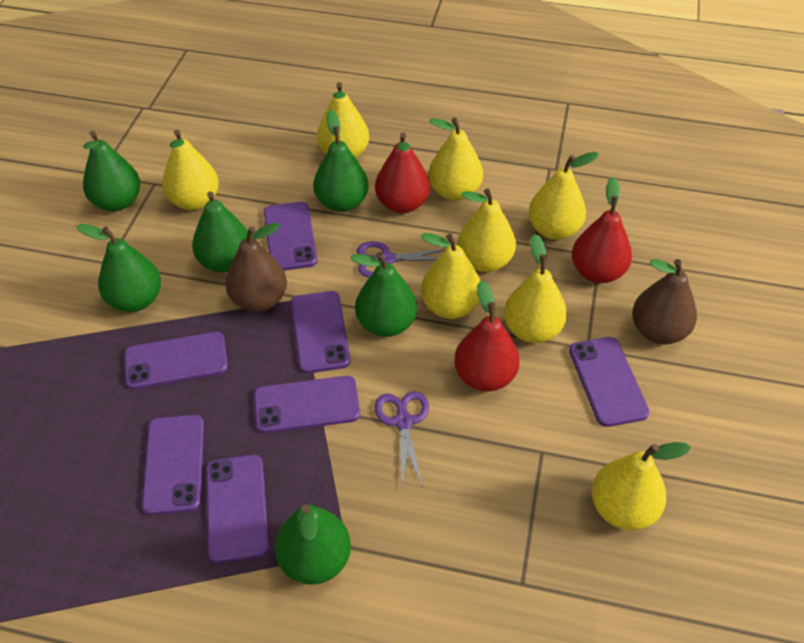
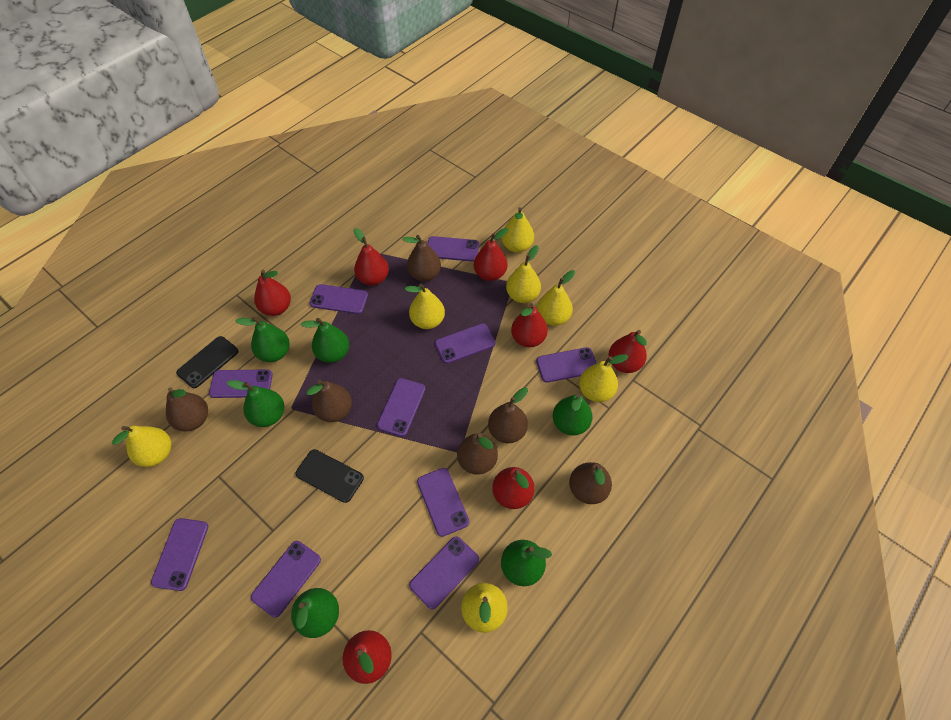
black phone: none = 0 -> [176,336,239,388] [295,449,364,503] = 2
brown pear: [225,223,287,312] [632,259,697,344] = 2 -> [166,387,208,432] [306,380,352,422] [402,235,441,281] [457,433,498,475] [488,387,528,443] [569,462,612,504] = 6
purple phone: [124,332,228,390] [142,415,204,515] [206,455,269,563] [254,376,360,433] [264,202,317,271] [291,291,351,373] [569,337,650,427] = 7 -> [151,518,208,591] [209,369,273,398] [251,541,321,618] [310,284,368,314] [377,378,425,437] [409,536,479,609] [417,468,469,537] [428,236,479,262] [435,323,496,364] [536,347,597,383] = 10
purple scissors: [357,241,445,277] [374,391,429,486] = 2 -> none = 0
red pear: [375,133,430,213] [454,280,520,392] [572,177,632,283] = 3 -> [254,270,291,316] [343,630,392,684] [354,228,389,286] [474,228,508,281] [492,467,535,509] [511,303,548,347] [608,330,647,373] = 7
yellow pear: [162,130,219,210] [317,82,369,158] [421,233,480,319] [429,118,483,201] [457,188,516,272] [504,234,567,343] [528,152,599,240] [592,442,691,530] = 8 -> [112,426,171,467] [405,284,445,329] [461,583,508,633] [501,207,534,253] [506,245,541,303] [537,270,575,326] [579,354,629,402] = 7

